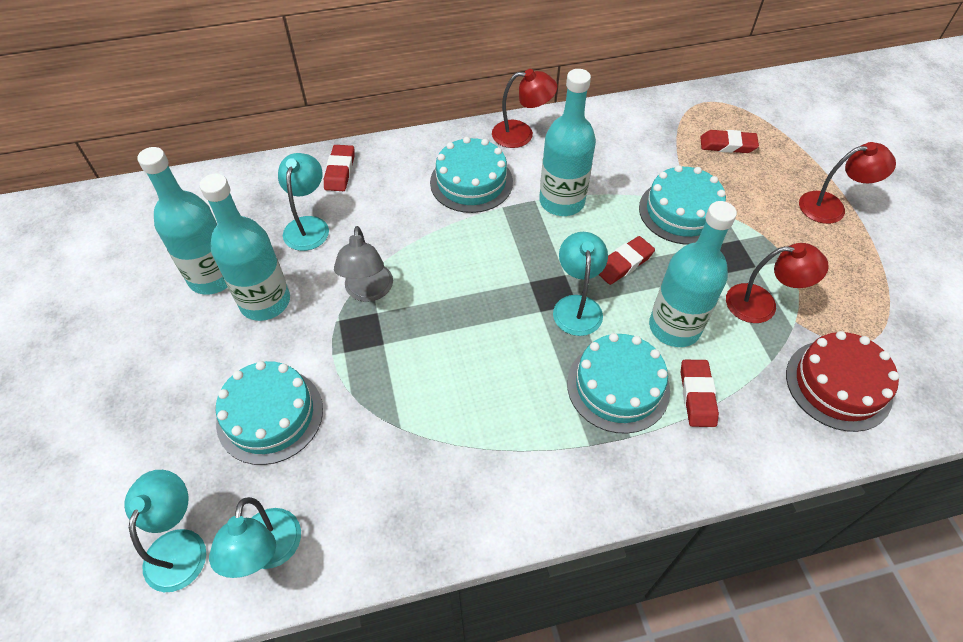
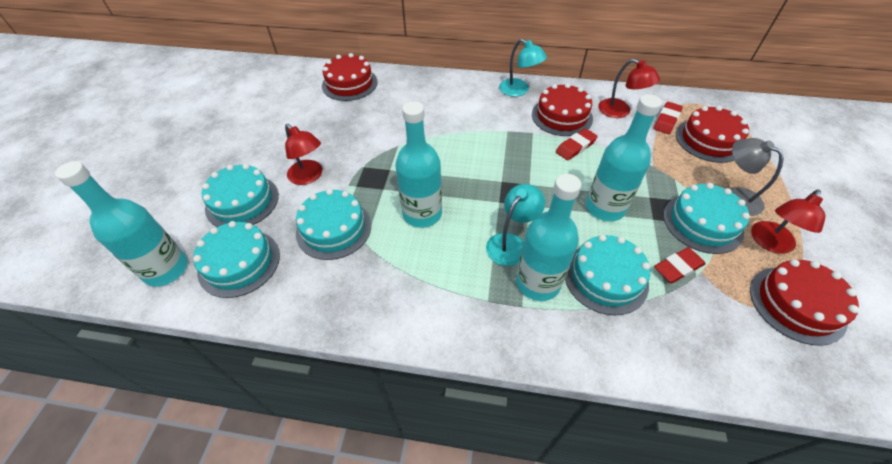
red cake: [786,331,899,432] = 1 -> [322,53,378,101] [532,83,593,136] [676,106,749,163] [750,259,859,346] = 4
red eraser: [324,145,354,191] [599,236,655,285] [681,360,719,427] [700,130,759,153] = 4 -> [556,128,598,161] [654,102,683,134] [654,247,706,283] = 3
turquoise cake: [216,361,323,465] [430,137,513,213] [567,333,670,434] [639,165,726,244] = 4 -> [193,221,280,298] [202,164,279,227] [296,189,371,260] [565,235,650,315] [663,183,750,254] = 5
turquoise lamp: [124,470,206,592] [209,497,301,578] [278,153,329,251] [553,232,608,336] = 4 -> [486,184,545,266] [499,39,547,97] = 2

